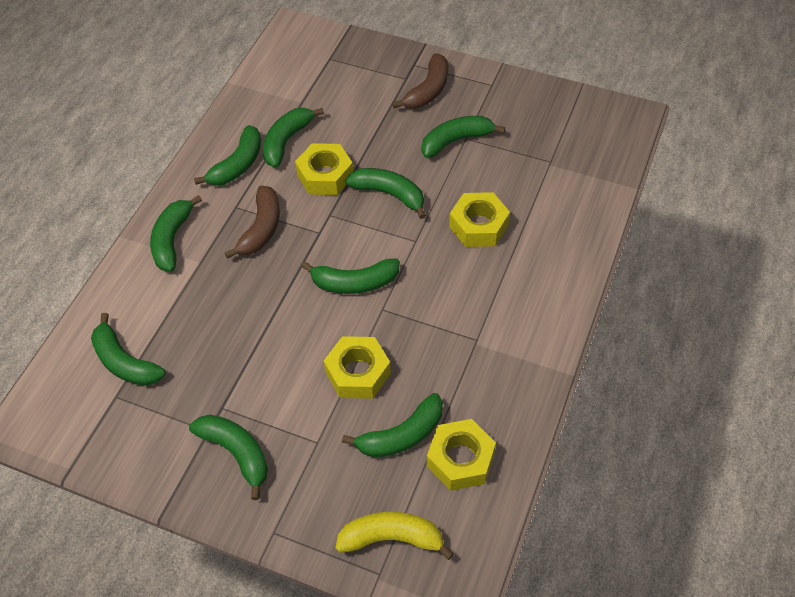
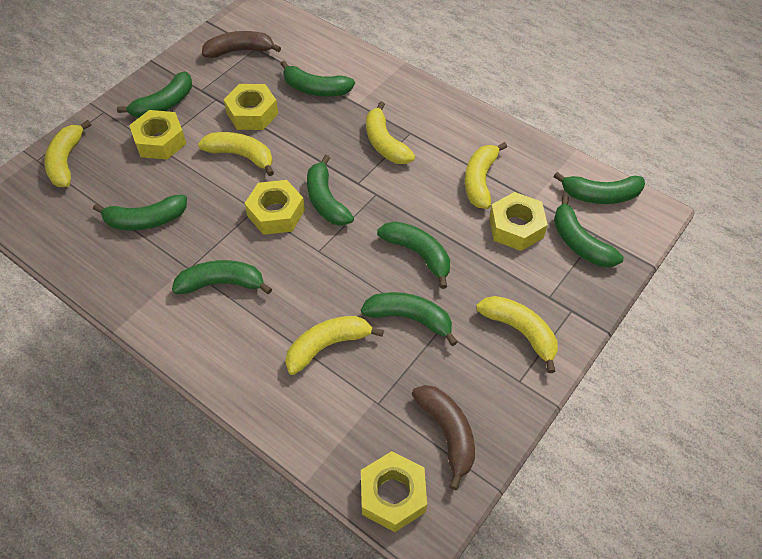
yellow banana: [335,511,454,560] = 1 -> [44,120,91,187] [198,132,274,176] [285,316,384,375] [366,101,415,164] [465,142,507,209] [476,296,558,373] = 6
yellow nut: [295,143,353,195] [324,336,391,399] [427,419,496,491] [449,192,510,247] = 4 -> [129,110,186,160] [223,84,278,130] [244,180,305,235] [361,451,427,532] [489,192,548,251] = 5

